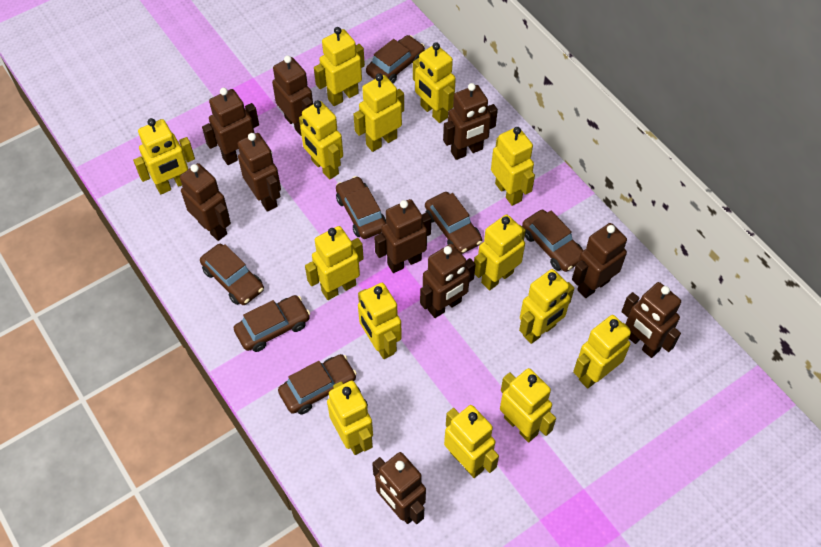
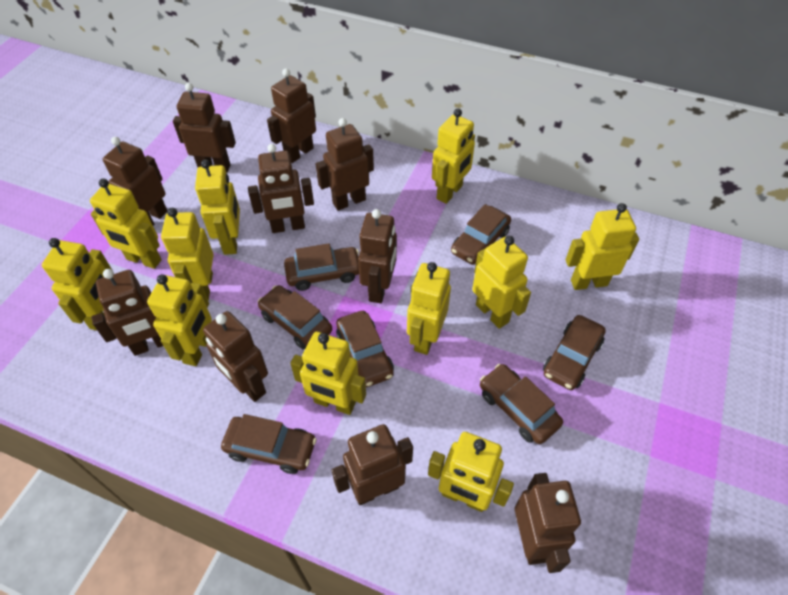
yellow robot: [133,118,195,194] [299,100,343,180] [305,226,364,300] [314,27,365,106] [327,380,373,455] [353,73,404,152] [358,283,402,359] [413,42,456,123] [444,405,499,478] [474,215,526,291] [491,127,535,206] [500,368,556,442] [519,269,574,344] [573,315,631,389] = 14 -> [42,238,112,330] [90,178,162,269] [147,274,212,366] [161,208,214,300] [195,160,240,255] [290,332,366,415] [407,262,451,355] [428,432,514,512] [432,108,475,204] [472,236,531,329] [565,203,639,290] = 11

